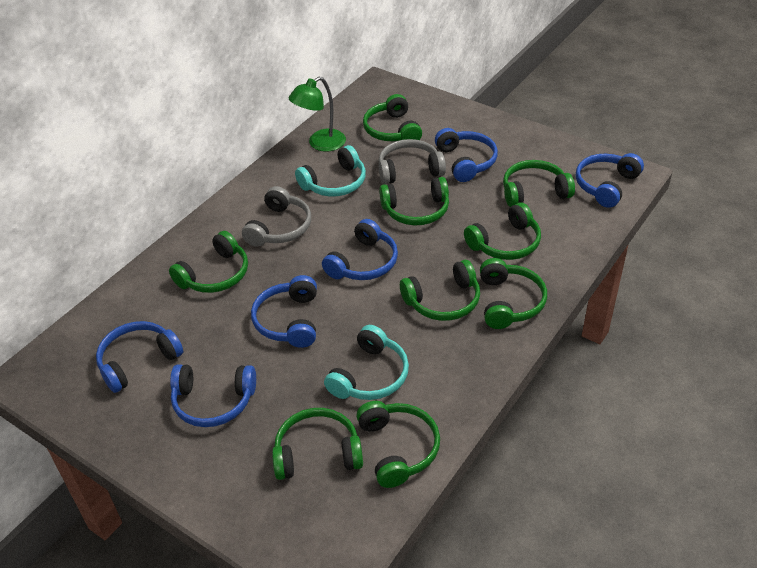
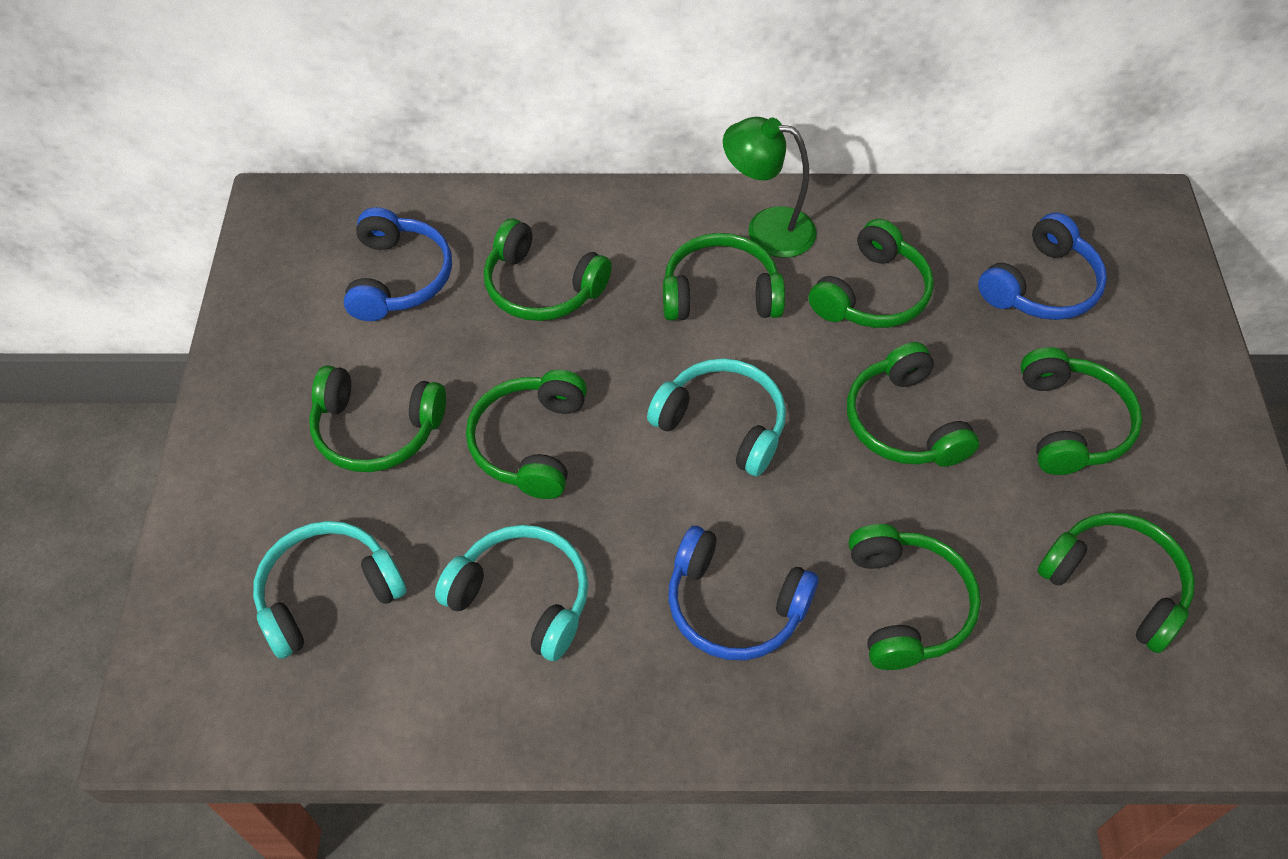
blue headphones: [96,321,183,393] [170,364,256,427] [251,275,317,348] [322,219,398,280] [435,128,498,182] [576,153,644,208] = 6 -> [344,207,452,321] [668,526,819,660] [978,213,1107,320] = 3
grey headphones: [242,186,311,247] [379,139,446,184] = 2 -> none = 0
turquoise headphones: [295,145,366,196] [324,325,409,400] = 2 -> [253,521,407,659] [435,525,588,661] [647,358,786,476] = 3

